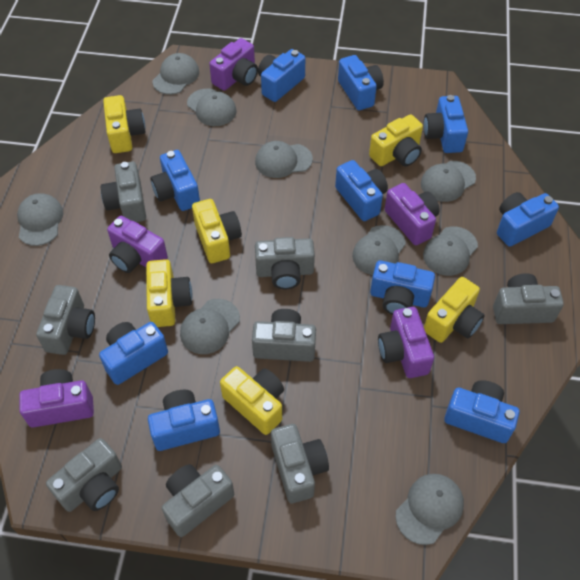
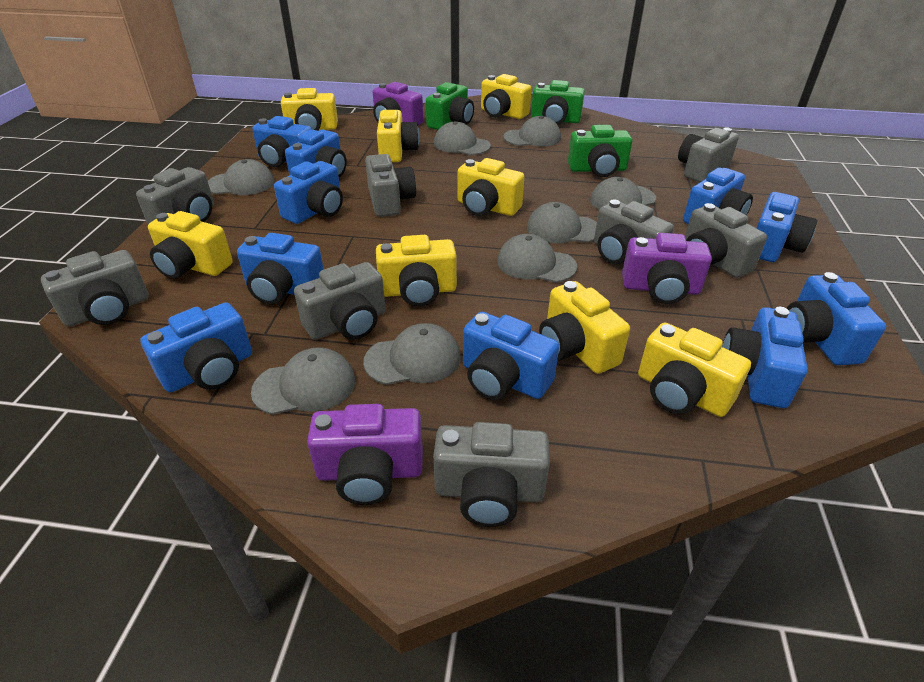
green camera: none = 0 -> [426,82,474,130] [531,80,585,125] [568,125,632,177] = 3
grey cap: [17,193,63,246] [152,53,199,95] [180,299,240,354] [187,89,237,126] [255,141,313,178] [352,225,406,275] [396,474,464,545] [421,161,476,202] [423,226,478,276] = 9 -> [208,159,275,195] [251,347,355,415] [363,323,461,385] [434,121,491,155] [497,234,577,283] [503,116,561,146] [527,202,597,243] [590,177,656,210] = 8
purple camera: [19,369,94,428] [107,216,168,273] [209,38,258,91] [378,307,434,378] [385,183,440,245] = 5 -> [307,404,423,505] [373,82,423,125] [622,233,712,304] = 3
yellow camera: [103,95,145,153] [146,259,192,327] [192,199,242,263] [220,366,284,435] [369,114,423,166] [424,277,485,343] = 6 -> [148,211,233,279] [281,88,338,131] [376,235,457,306] [377,110,420,162] [458,158,524,216] [481,74,532,119] [539,281,630,374] [638,322,751,417] = 8

